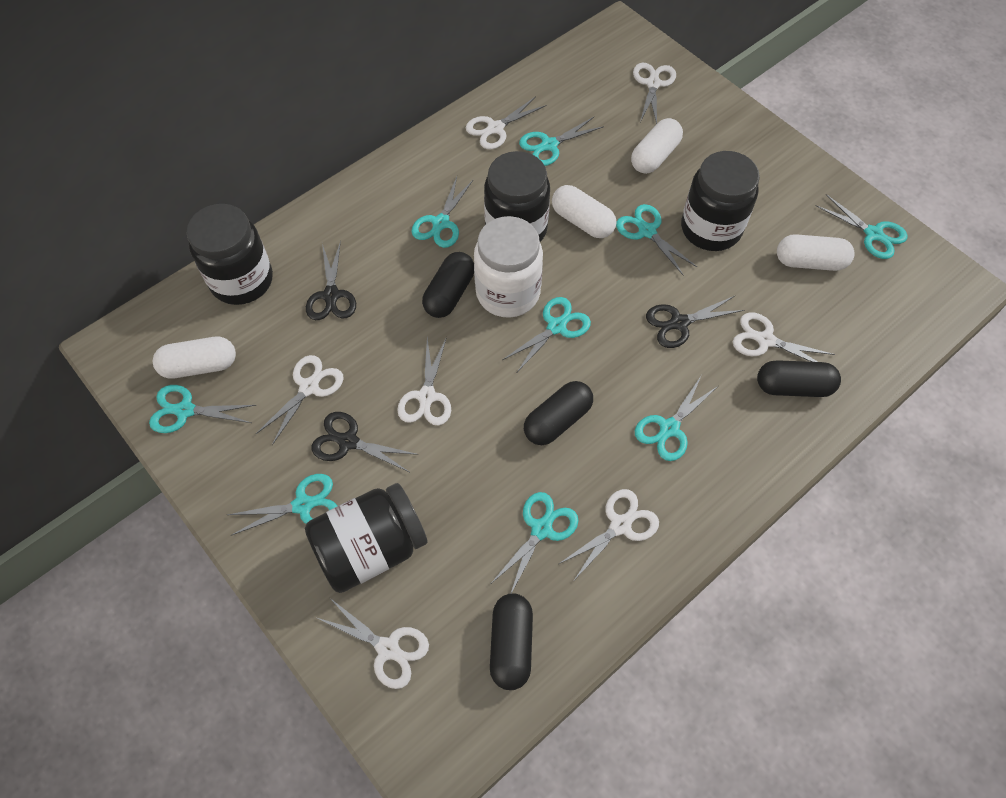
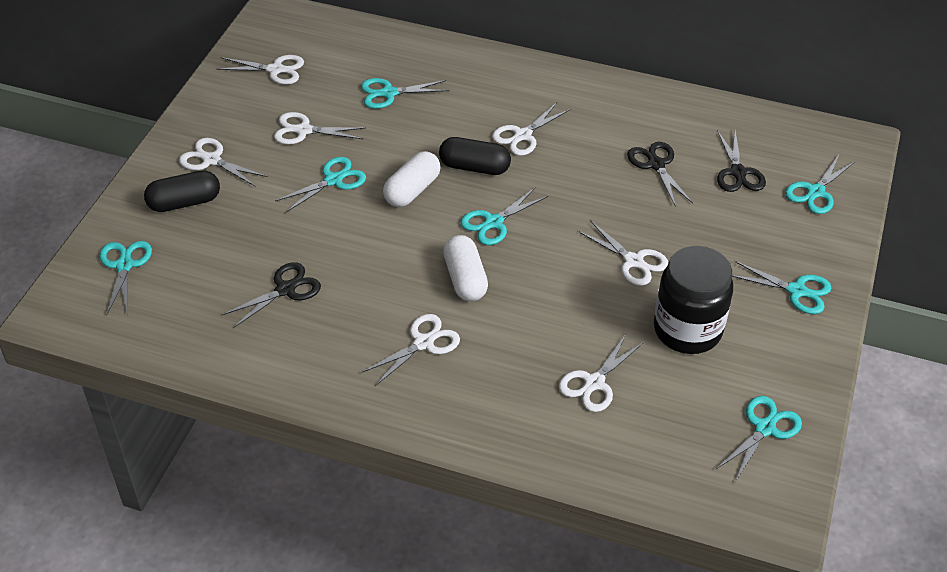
black capsule: [422,252,474,318] [490,593,533,690] [524,381,593,445] [757,360,841,397] = 4 -> [144,170,220,212] [439,137,511,175] = 2
black jar: [187,204,273,305] [305,483,428,593] [484,151,550,242] [681,151,760,251] = 4 -> [654,246,733,354] = 1
turquoise scissors: [149,385,256,433] [228,474,337,536] [412,177,474,248] [492,492,579,593] [502,297,591,372] [519,117,604,166] [616,204,697,276] [635,376,718,461] [815,194,908,259] = 9 -> [100,241,152,314] [275,157,366,212] [361,78,449,109] [460,187,548,245] [716,396,802,482] [732,261,832,314] [785,155,856,214] = 7
white capsule: [153,337,236,379] [552,185,616,238] [631,118,683,174] [777,234,855,271] = 4 -> [383,151,441,207] [443,235,488,301] = 2
white jar: [474,216,543,318] = 1 -> none = 0

